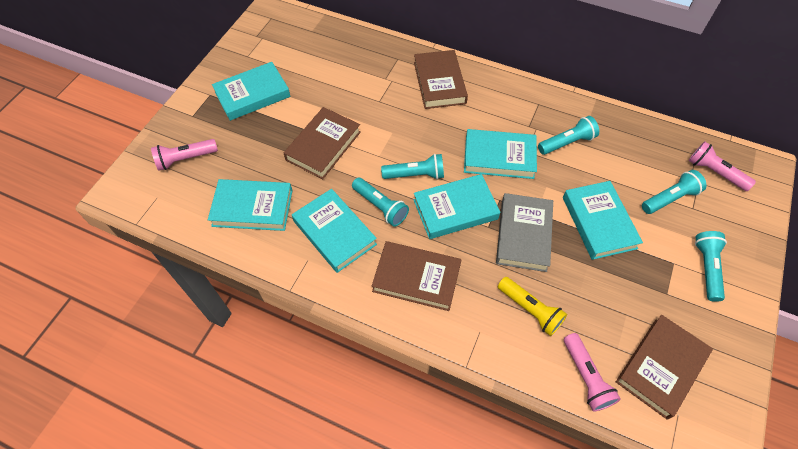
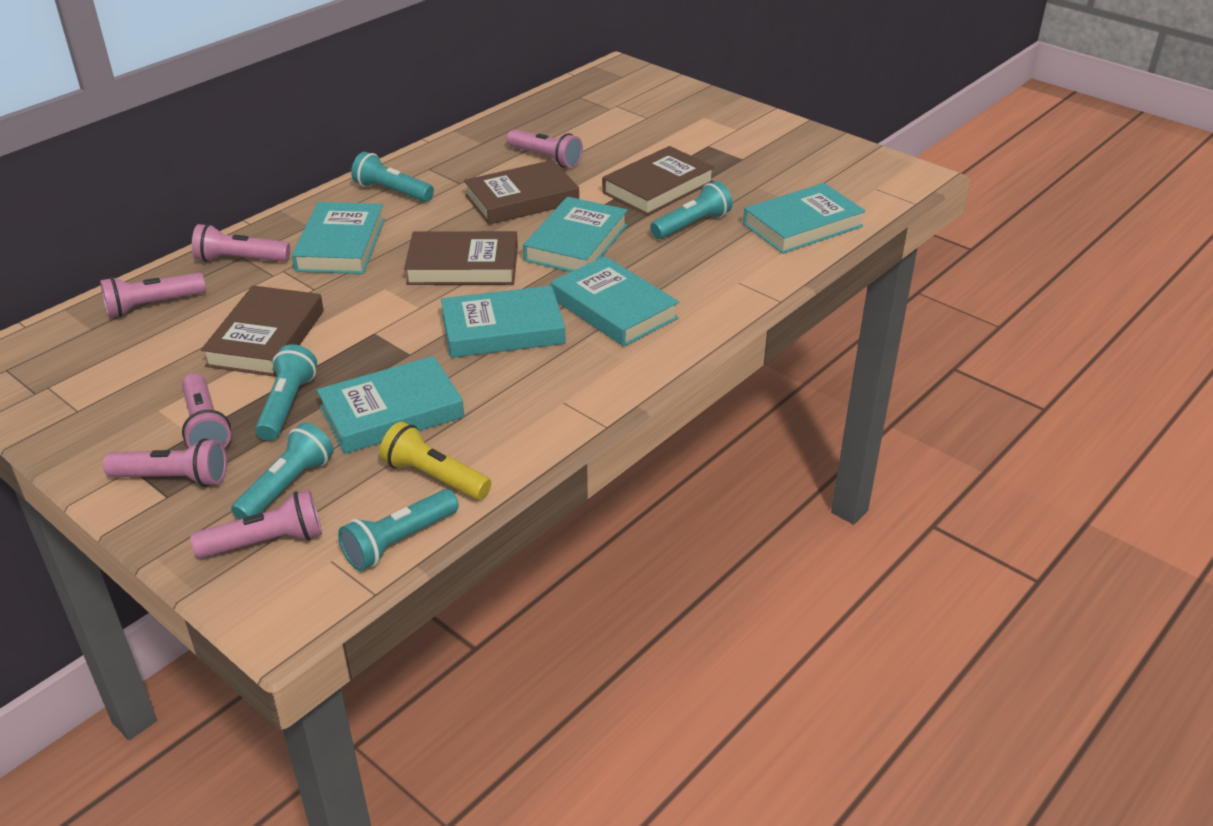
grey book: [496,193,553,272] = 1 -> none = 0
pink flashlight: [151,139,218,171] [564,333,621,412] [688,141,756,191] = 3 -> [100,273,206,317] [103,438,227,487] [182,373,231,448] [190,490,322,558] [192,224,290,262] [507,129,583,168] = 6

